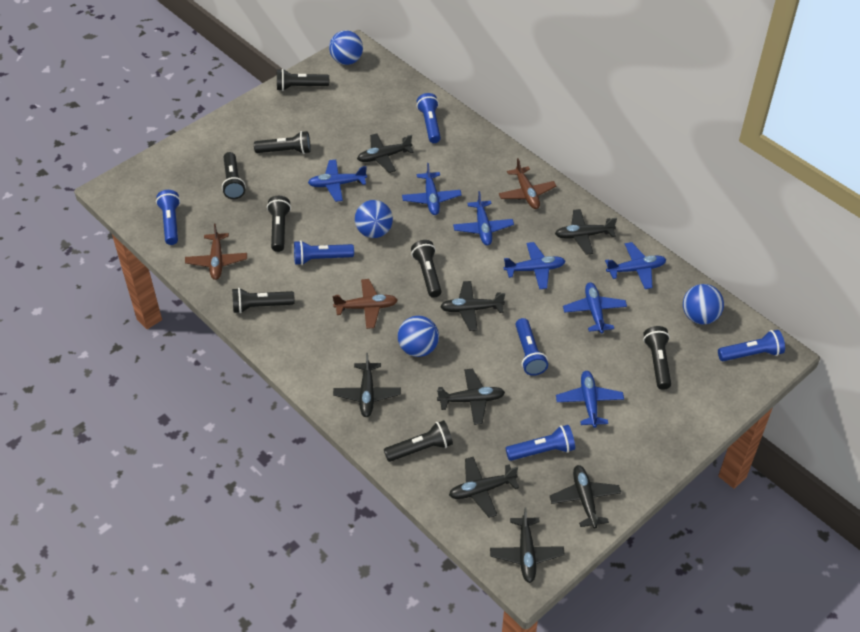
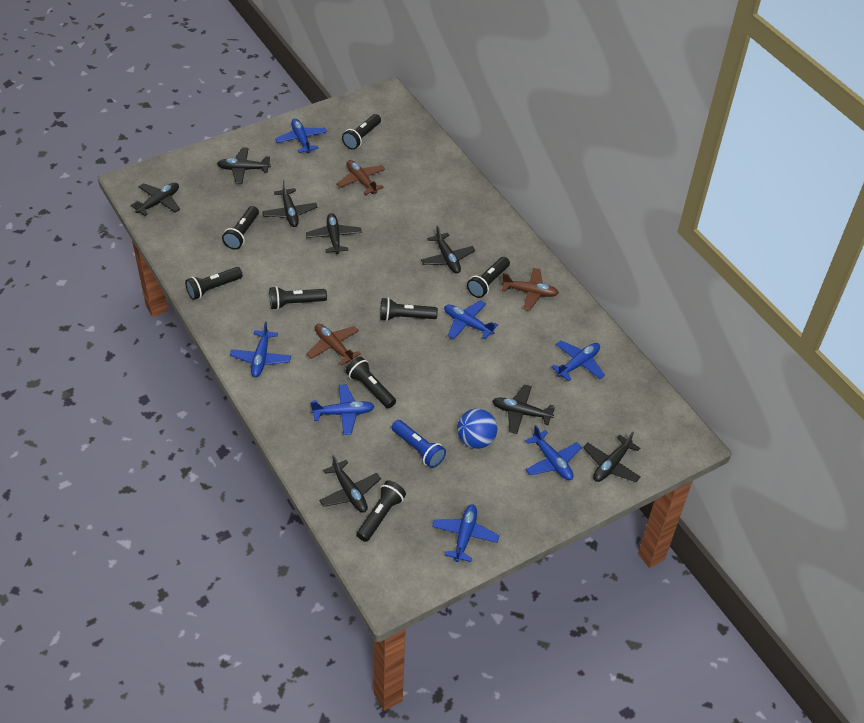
blue ball: [329,30,363,65] [355,200,393,238] [398,316,439,357] [683,284,724,324] = 4 -> [457,409,497,449] = 1
blue flashlight: [156,190,180,245] [294,240,354,265] [417,93,441,143] [506,425,575,461] [515,318,548,376] [718,330,785,361] = 6 -> [392,420,446,468] = 1

